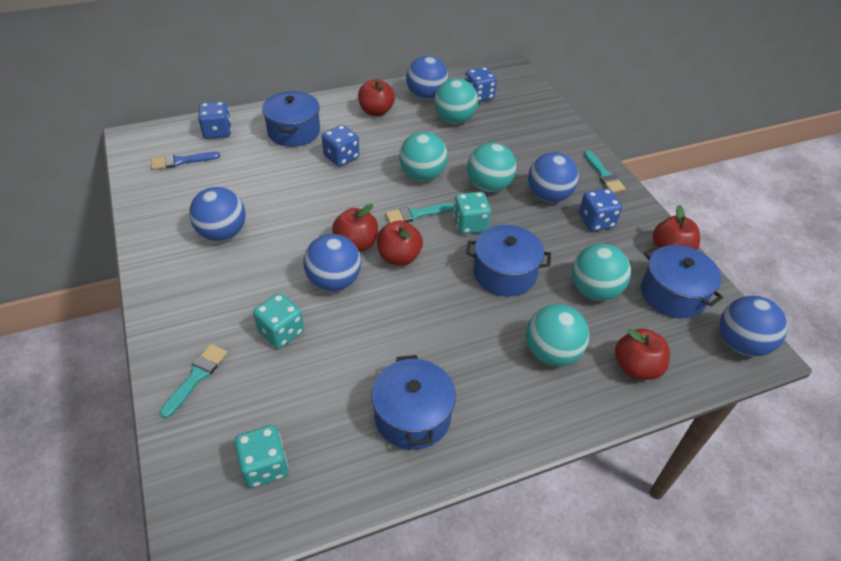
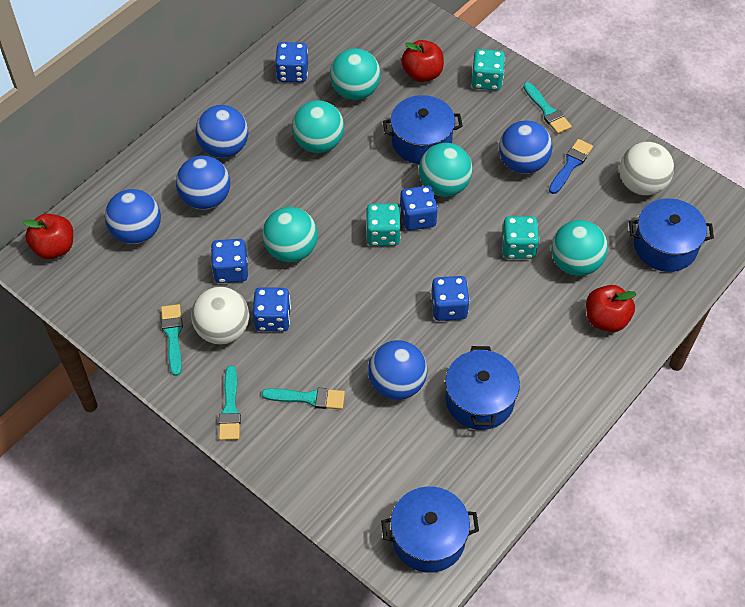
blue dice: [198,101,231,139] [322,125,359,167] [465,67,497,102] [579,188,622,231] = 4 -> [211,239,248,283] [253,287,291,332] [275,42,308,82] [400,186,438,231] [431,276,470,321] = 5
red apple: [332,204,378,252] [358,79,395,116] [377,220,423,266] [615,329,670,380] [653,205,700,250] = 5 -> [23,214,73,259] [401,40,444,82] [586,285,636,332] = 3
turquoise brush: [160,344,228,419] [386,203,454,223] [584,150,626,193] = 3 -> [161,304,183,376] [219,366,241,440] [262,388,345,410] [523,82,572,134] = 4
white ball: none = 0 -> [191,287,250,345] [619,142,674,196] = 2

